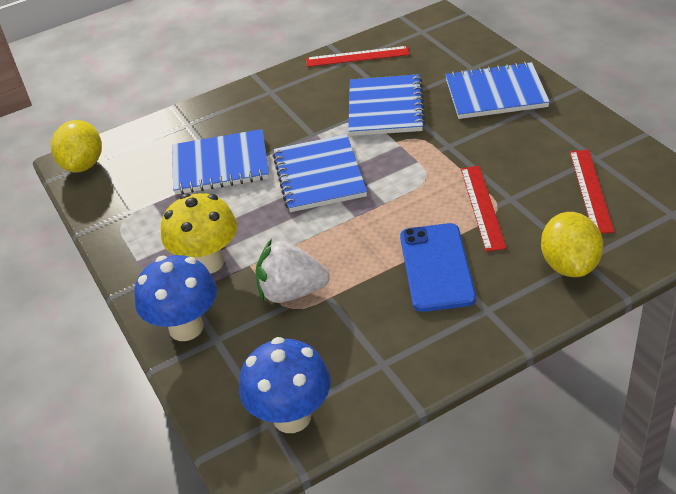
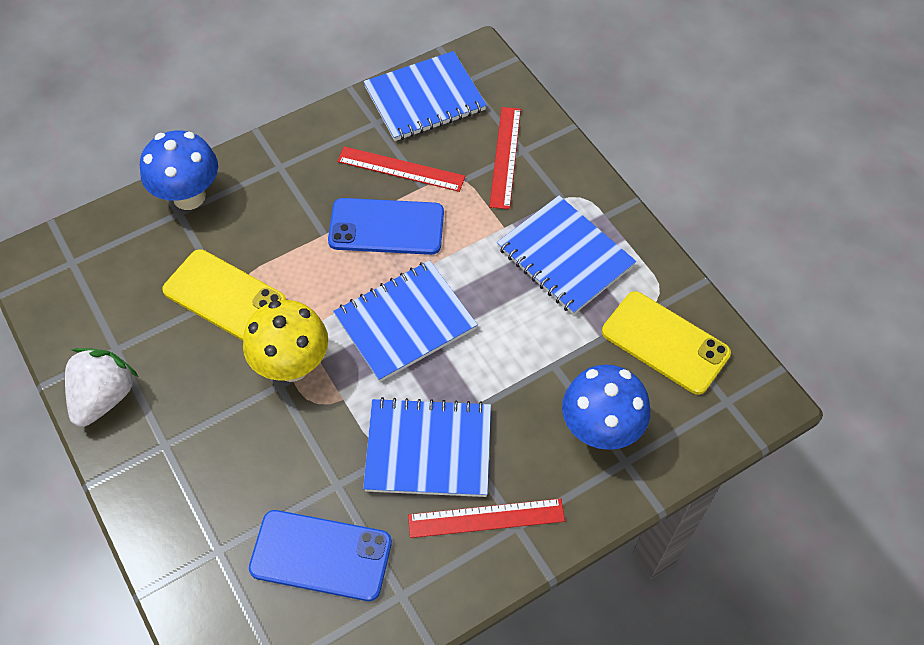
blue phone: [400,223,476,312] = 1 -> [249,510,392,601] [328,198,444,255] = 2
yellow lemon: [51,120,102,172] [541,212,603,277] = 2 -> none = 0
yellow phone: none = 0 -> [162,249,286,341] [602,291,731,395] = 2

